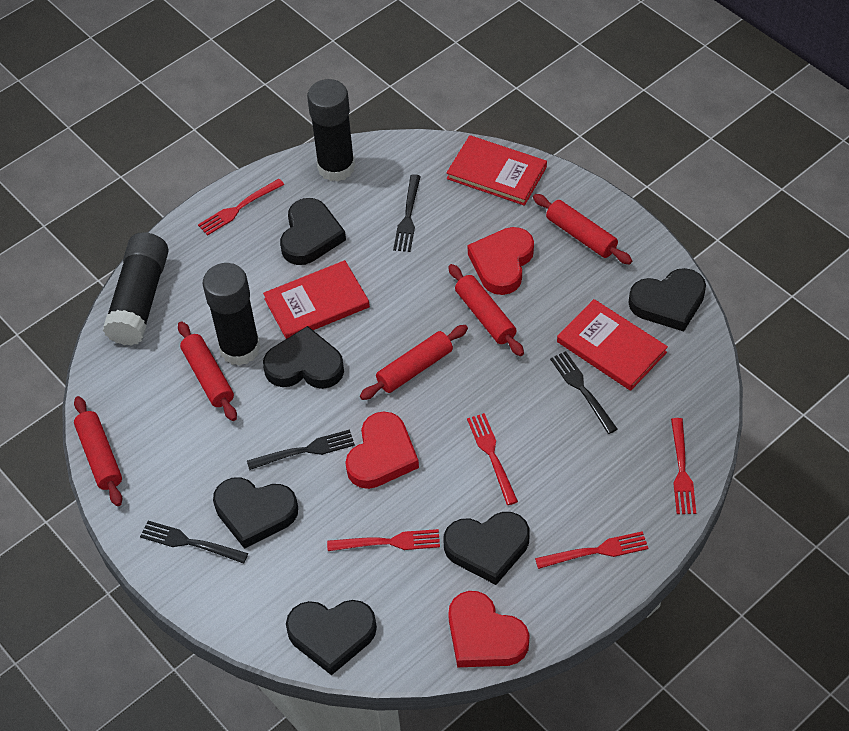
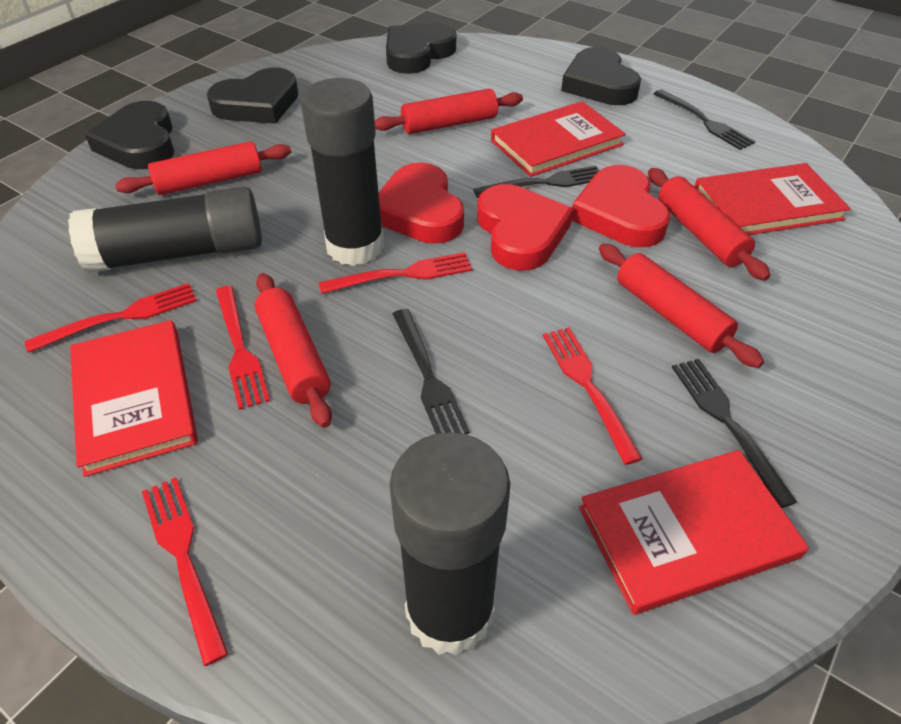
black heart: [213,477,298,549] [263,326,344,389] [280,198,346,265] [286,600,377,675] [444,512,530,585] [628,268,706,332] = 6 -> [85,101,174,169] [207,67,299,124] [386,23,456,74] [561,47,641,105] = 4
red book: [263,260,370,339] [446,135,547,206] [557,299,668,391] = 3 -> [70,320,198,477] [491,101,626,177] [579,450,809,615] [695,163,851,235] = 4

